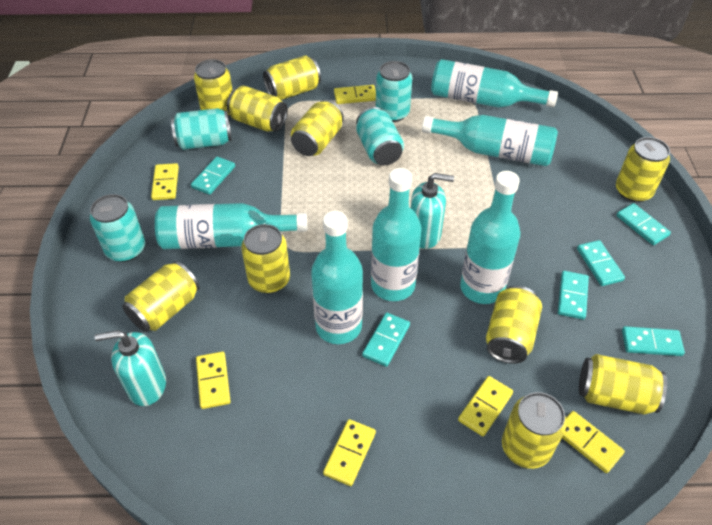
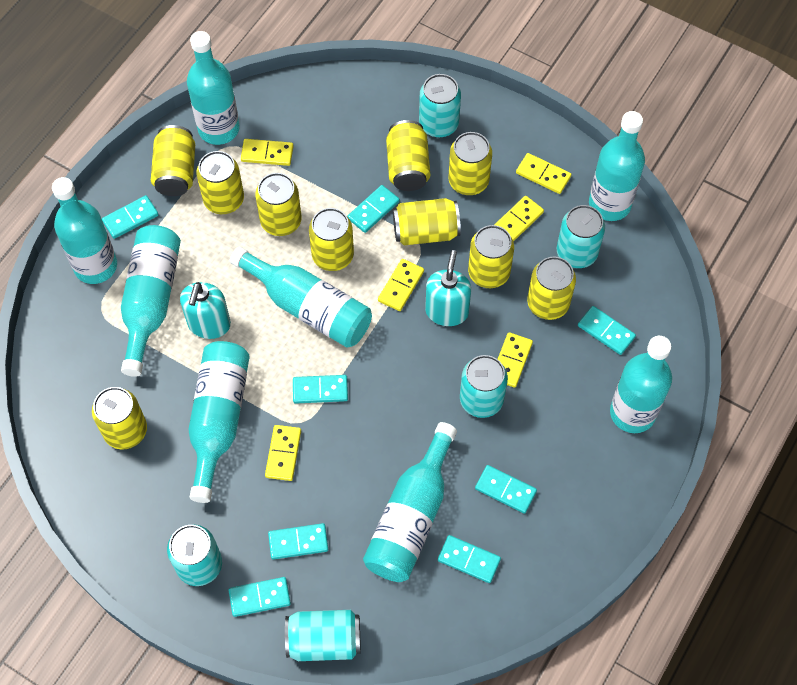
turquoise bottle: [155,203,307,249] [311,211,363,344] [371,168,422,301] [422,115,558,166] [431,59,558,108] [460,171,520,304] = 6 -> [52,177,117,284] [121,225,181,377] [187,31,240,145] [188,341,250,503] [230,247,372,348] [363,422,457,582] [589,111,645,221] [610,336,672,433] = 8
turquoise can: [90,194,145,262] [171,108,232,150] [356,107,404,165] [376,61,412,122] = 4 -> [167,525,222,586] [285,610,361,661] [419,74,461,138] [460,355,508,418] [557,205,605,268] = 5
turquoise domino: [191,156,235,195] [362,312,410,367] [558,271,589,320] [577,240,625,286] [616,203,671,245] [622,326,685,356] = 6 -> [102,195,159,239] [229,577,291,617] [268,523,328,559] [293,375,348,404] [347,185,400,233] [438,535,501,583] [475,465,537,514] [578,306,636,355] = 8

